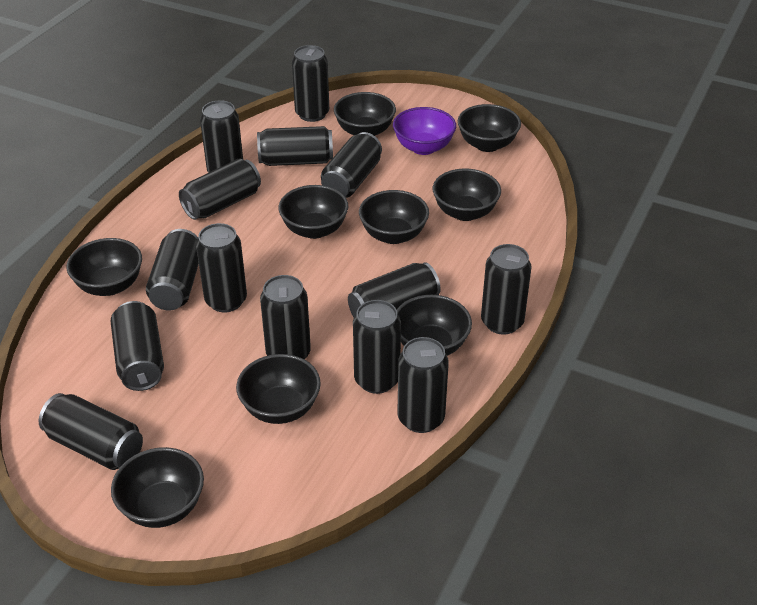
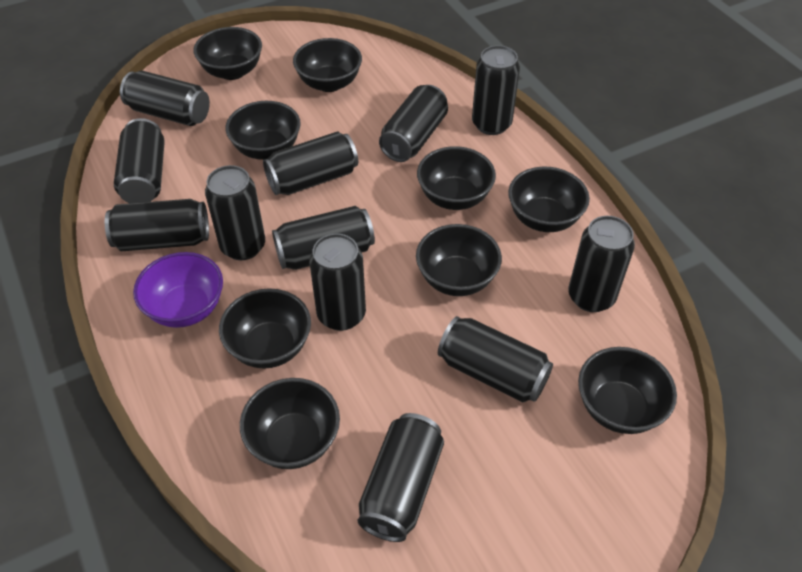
black can: [39,393,143,470] [111,301,164,391] [146,229,199,311] [179,158,261,220] [196,223,247,312] [200,100,243,173] [257,126,333,166] [260,275,311,359] [292,45,329,122] [321,132,382,198] [348,262,441,317] [353,300,401,394] [398,337,449,433] [481,244,532,335] = 14 -> [105,199,209,251] [114,118,165,203] [120,71,210,126] [205,165,265,260] [263,132,358,195] [272,206,375,270] [310,233,366,331] [357,413,444,542] [379,85,448,162] [438,316,553,402] [472,45,520,135] [568,216,635,312] = 12

